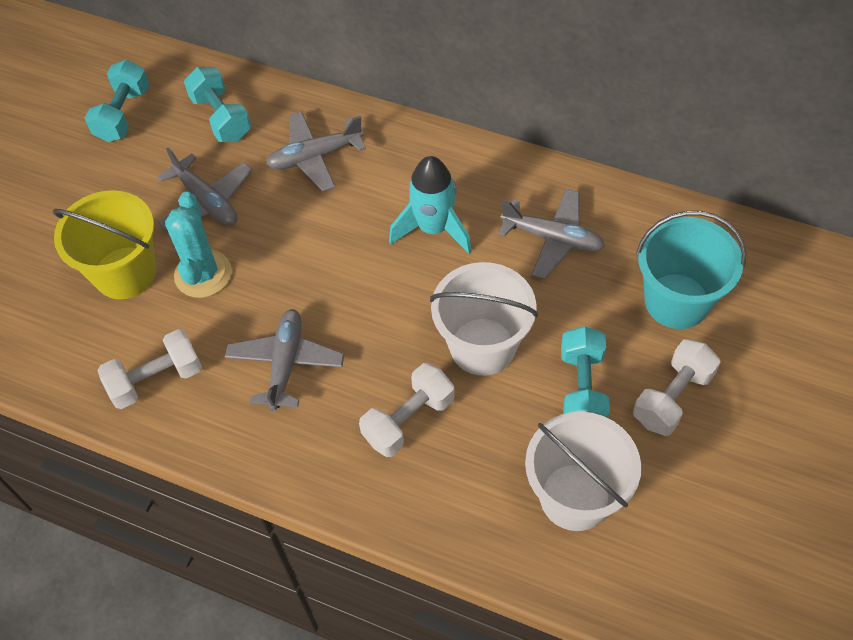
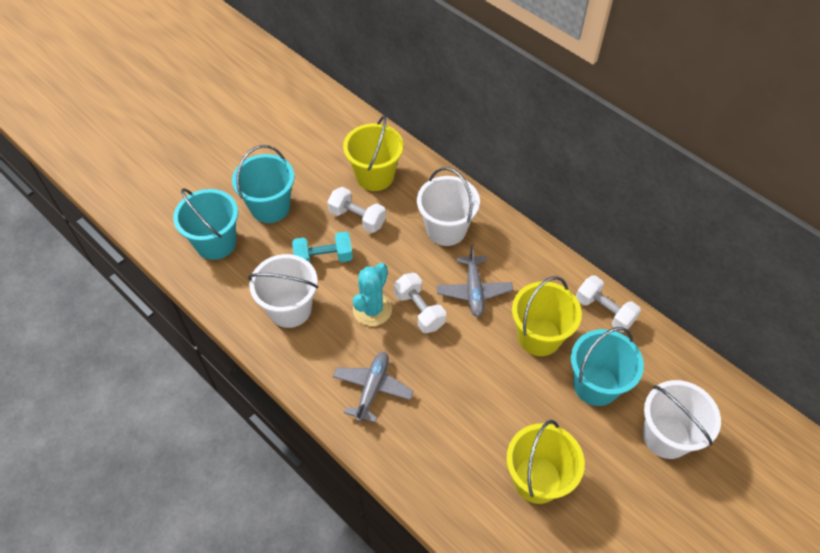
grey plane: [158,148,253,231] [225,309,344,411] [266,111,366,192] [498,189,605,279] = 4 -> [333,352,413,423] [436,245,513,317] = 2
turquoise bucket: [636,211,746,329] = 1 -> [173,188,238,260] [232,145,294,223] [571,327,644,406] = 3
turquoise dumbbell: [85,60,150,142] [184,67,251,142] [561,326,610,418] = 3 -> [292,232,353,263] = 1
turquoise rocket: [389,156,472,254] = 1 -> none = 0
white bucket: [430,262,538,376] [525,412,641,531] = 2 -> [248,254,318,328] [417,167,480,246] [643,380,721,459] = 3
yellow bucket: [53,190,157,299] = 1 -> [343,116,403,191] [506,420,585,504] [512,276,582,356] = 3

